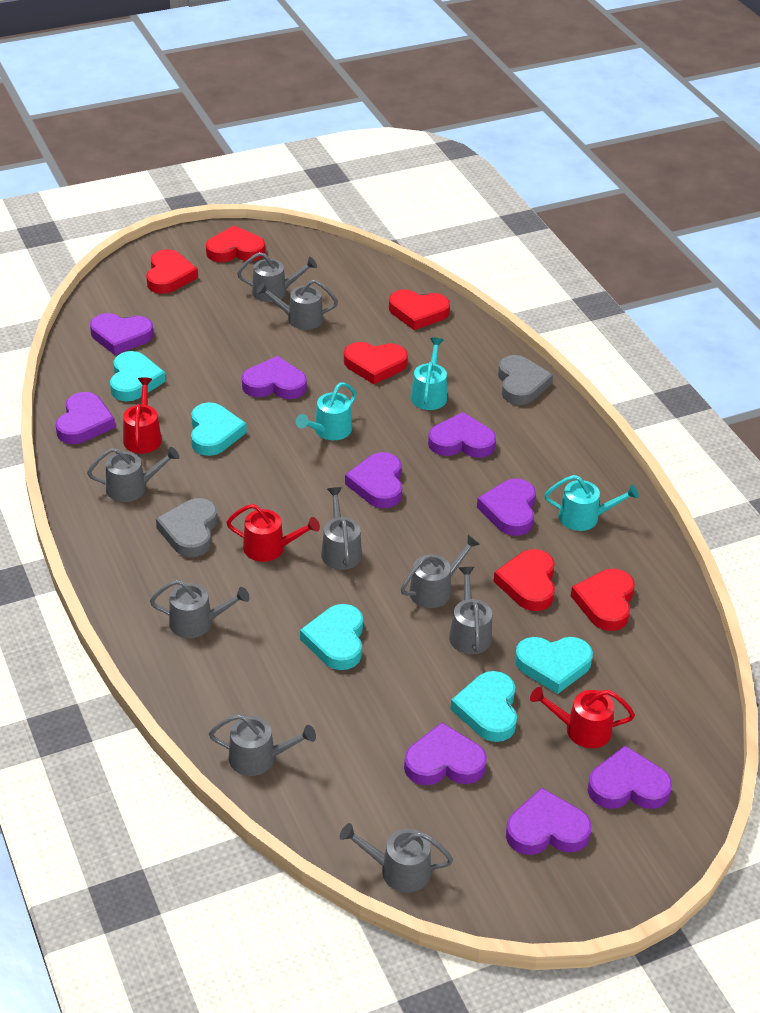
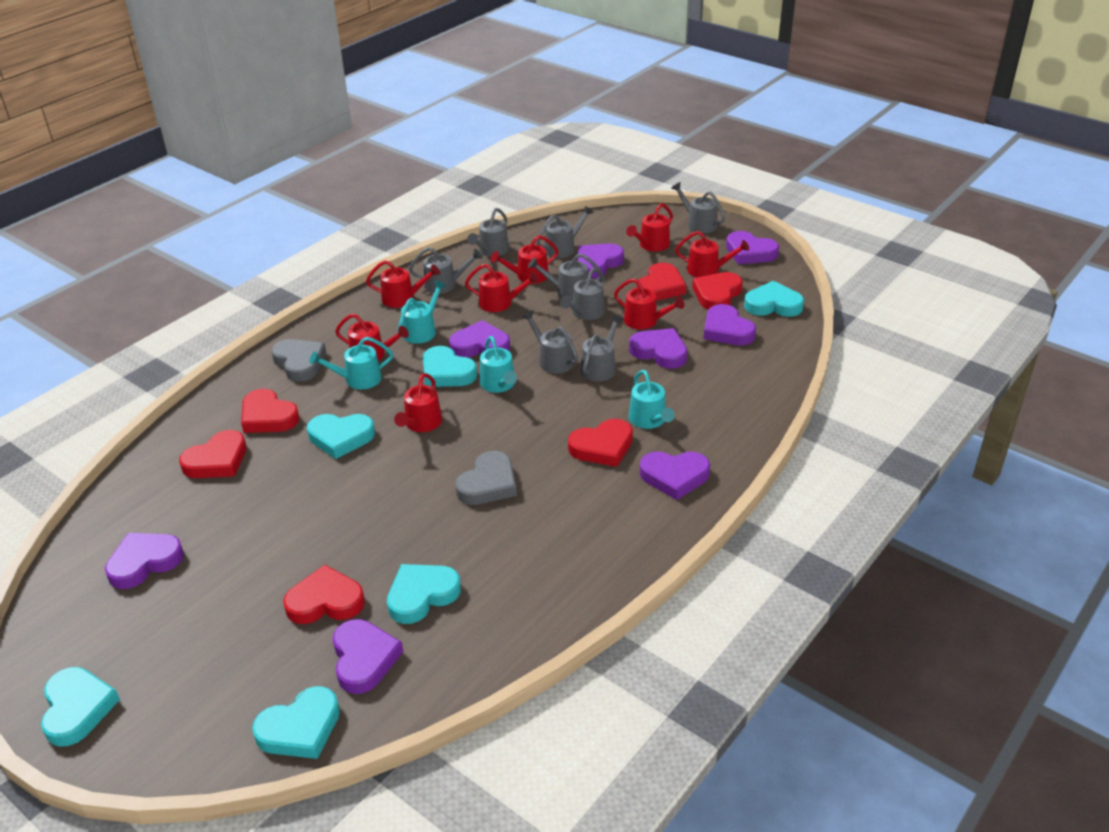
grey watering can: [87,447,179,502] [150,580,250,638] [209,714,316,776] [237,252,317,302] [256,280,338,330] [321,487,362,570] [340,823,453,893] [401,535,480,608] [449,567,492,654] = 9 -> [409,247,482,294] [467,208,509,257] [522,310,578,374] [528,254,603,301] [537,206,594,258] [560,268,605,320] [580,314,623,382] [671,182,725,234] = 8
purple heart: [56,392,115,444] [90,313,153,355] [242,356,307,399] [345,452,402,508] [404,723,487,785] [428,412,496,458] [477,479,536,536] [506,788,591,855] [587,746,672,809] = 9 -> [105,533,184,589] [333,619,403,694] [449,320,510,358] [578,243,624,279] [629,328,687,369] [640,451,710,500] [704,304,756,346] [726,231,779,264] = 8
red watering can: [123,377,162,454] [226,504,320,562] [530,687,635,748] = 3 -> [335,313,409,361] [366,260,440,308] [394,373,442,432] [465,264,539,312] [491,235,559,284] [614,278,685,330] [626,203,673,252] [675,231,749,277] = 8
turquoise heart: [110,351,166,401] [191,402,247,456] [300,604,363,670] [450,671,517,742] [515,637,593,694] = 5 -> [41,667,120,747] [252,686,340,759] [307,414,375,459] [387,564,461,624] [423,346,477,387] [744,281,804,317] = 6
turquoise watering can: [296,382,357,440] [410,338,447,410] [544,475,639,531] = 3 -> [309,337,393,389] [397,281,446,344] [480,336,517,393] [629,370,675,429] = 4

